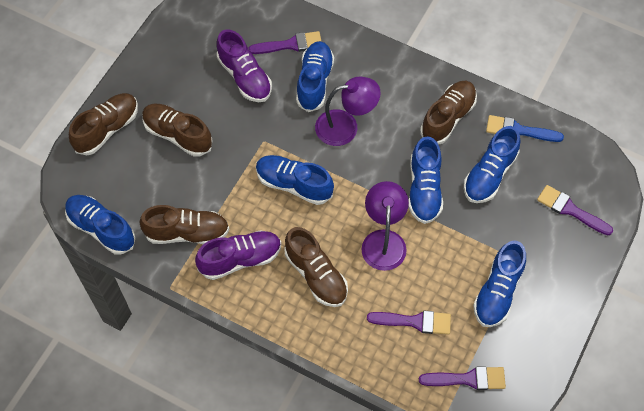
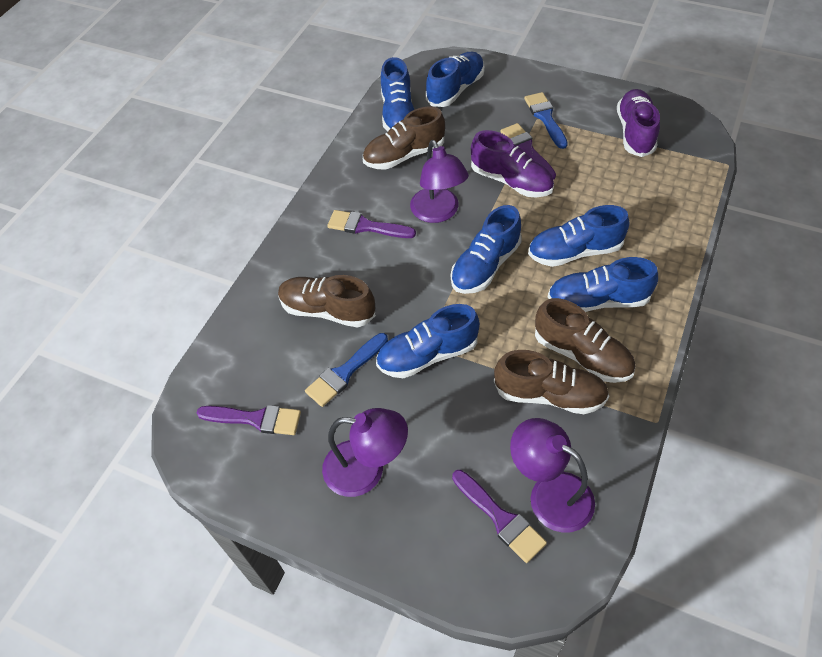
blue brush: [486,115,564,142] = 1 -> [305,333,388,407] [524,92,568,149] = 2
brown shoe: [69,93,138,155] [140,205,230,244] [142,104,213,157] [285,227,348,307] [420,81,477,145] = 5 -> [278,275,376,327] [363,106,445,170] [494,350,609,414] [535,298,635,383] = 4
purple lamp: [315,76,381,146] [361,181,409,271] = 2 -> [322,408,408,497] [410,140,469,223] [510,418,595,533] = 3

